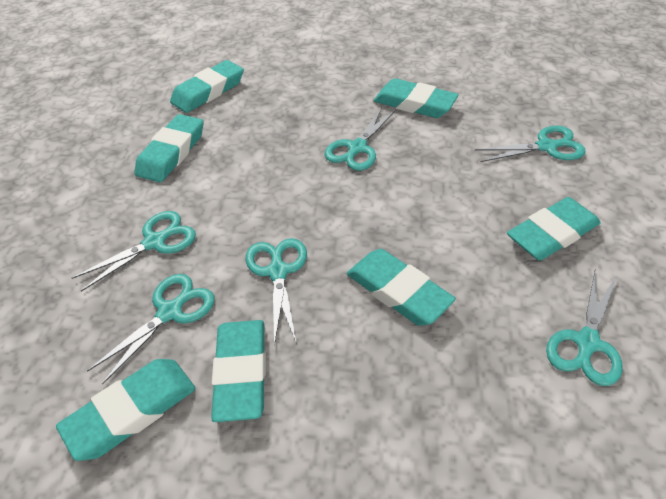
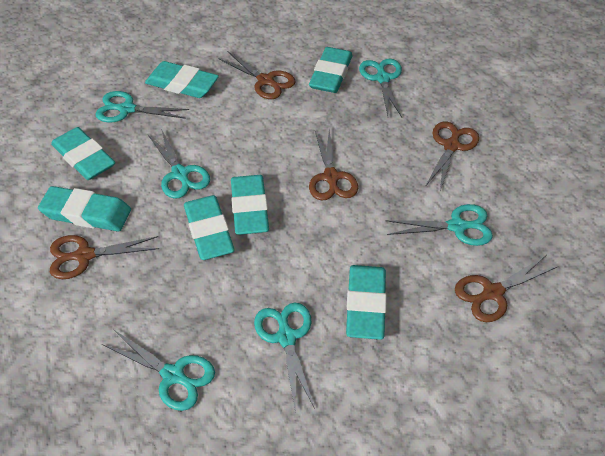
brown scissors: none = 0 -> [50,235,159,279] [218,51,295,99] [309,129,358,201] [425,122,479,191] [455,255,559,322] = 5

